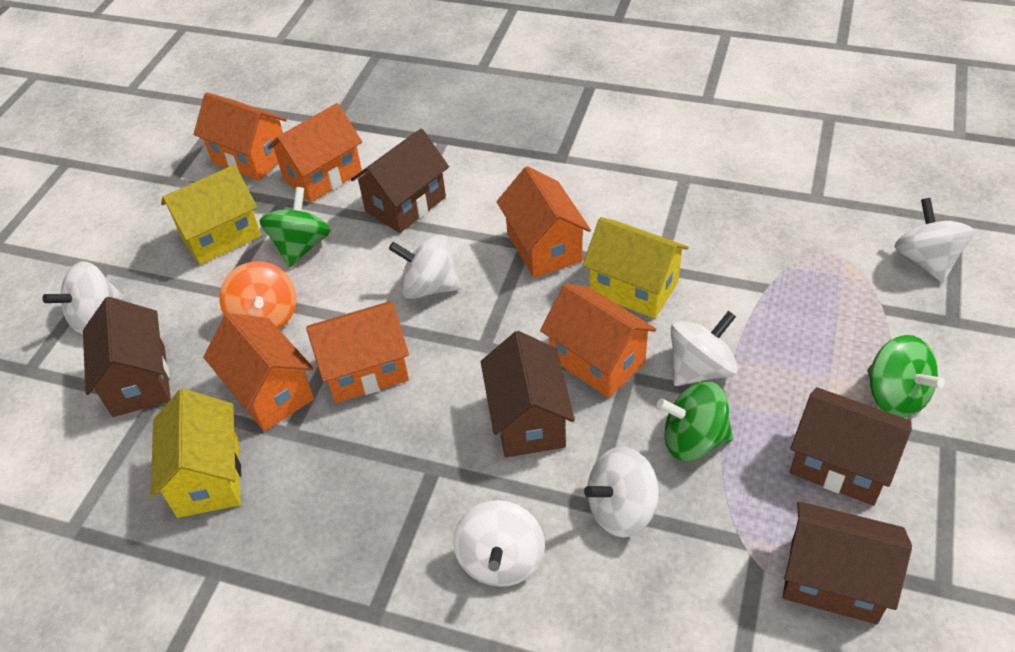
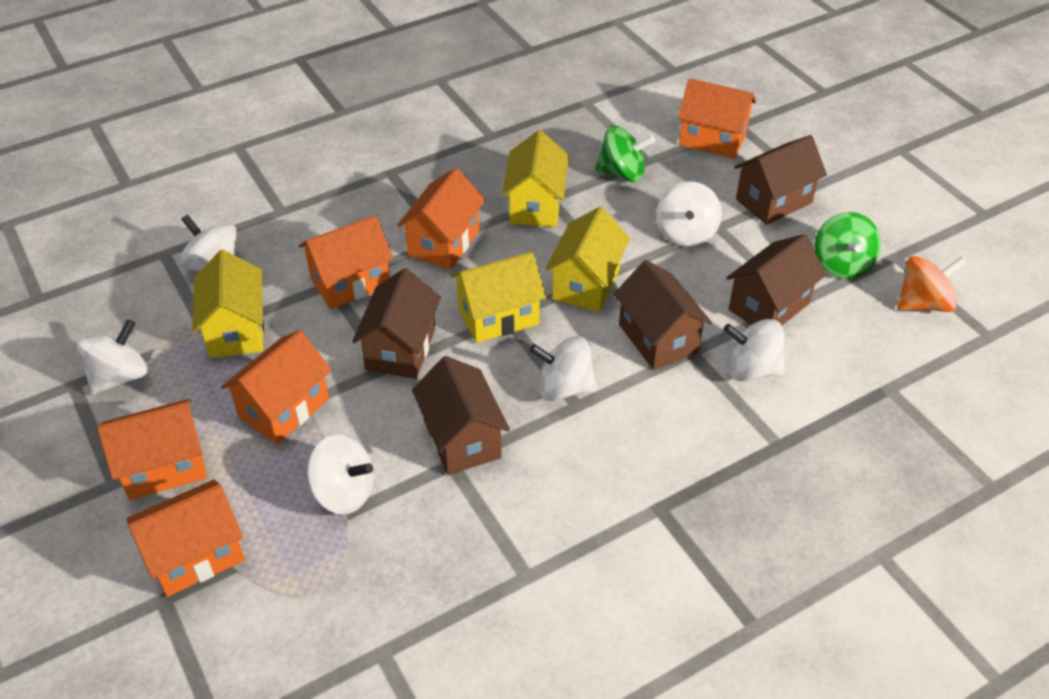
green spinning top: [259,187,330,267] [657,381,733,461] [867,335,945,418] = 3 -> [595,126,655,182] [814,212,881,279] = 2
yellow house: [151,388,241,518] [161,165,261,265] [583,217,689,319] = 3 -> [192,250,264,358] [450,252,546,343] [502,130,569,227] [545,207,630,312] = 4

